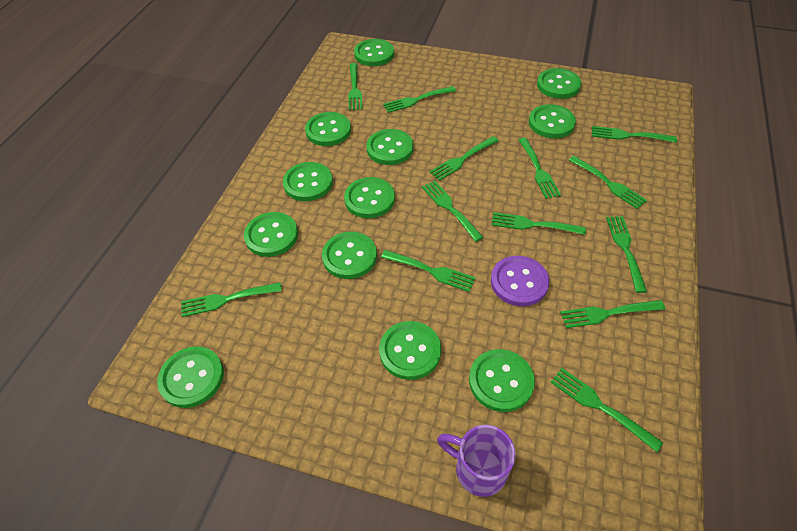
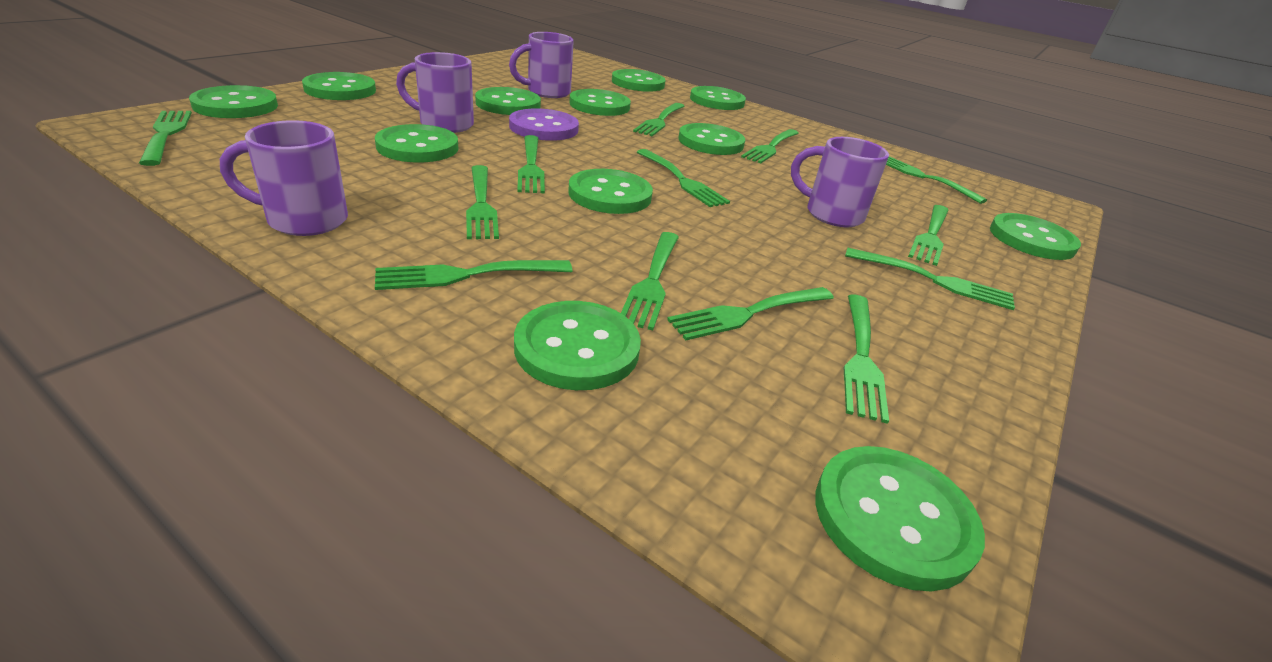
purple mug: [437,425,516,497] = 1 -> [220,120,348,236] [396,52,474,133] [509,32,574,98] [791,137,889,227] = 4

